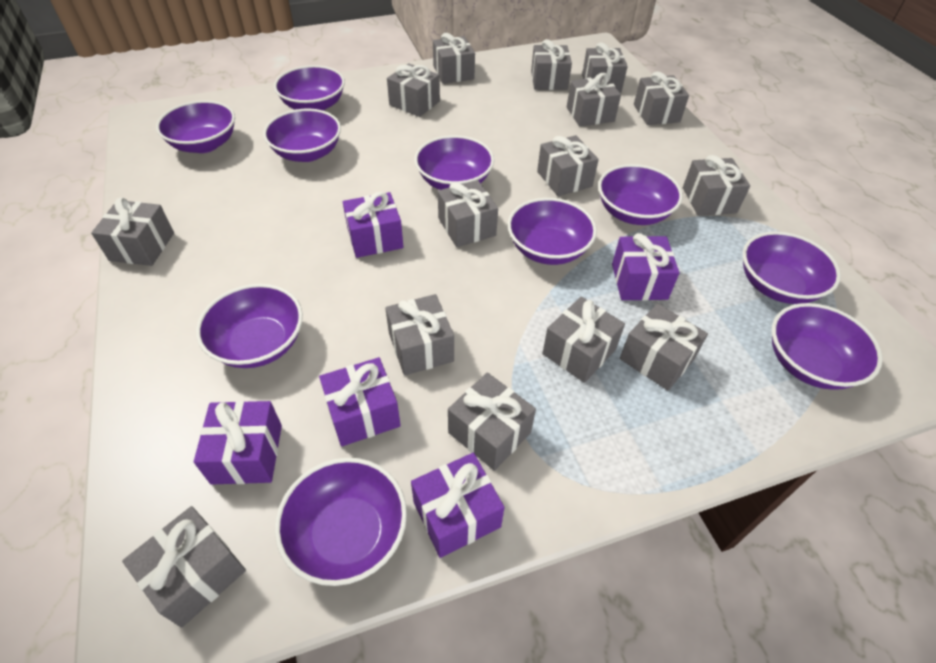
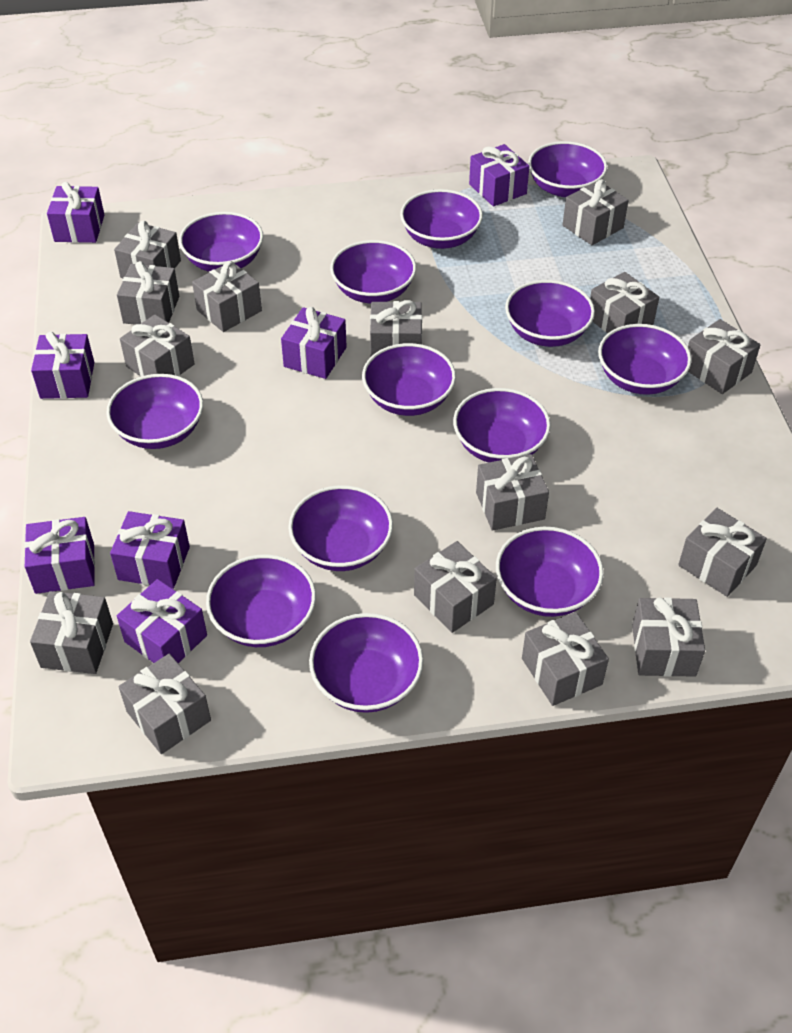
purple bowl: [156,100,235,153] [196,284,303,368] [263,109,341,162] [274,65,345,111] [275,458,407,586] [414,135,494,190] [508,198,597,265] [598,164,683,225] [743,231,841,304] [772,303,883,390] = 10 -> [106,374,203,449] [179,212,263,272] [206,554,316,647] [288,485,393,571] [309,613,423,713] [330,240,416,303] [362,343,456,416] [400,189,483,249] [453,388,551,463] [496,527,604,617] [505,280,595,347] [528,141,607,197] [598,324,692,395] = 13
purple gift: [194,401,282,485] [319,357,401,447] [343,192,404,258] [411,453,504,558] [612,233,680,301] = 5 -> [24,517,95,594] [31,331,94,399] [47,182,104,243] [110,511,190,589] [117,579,207,663] [281,307,347,379] [469,144,530,206] = 7

